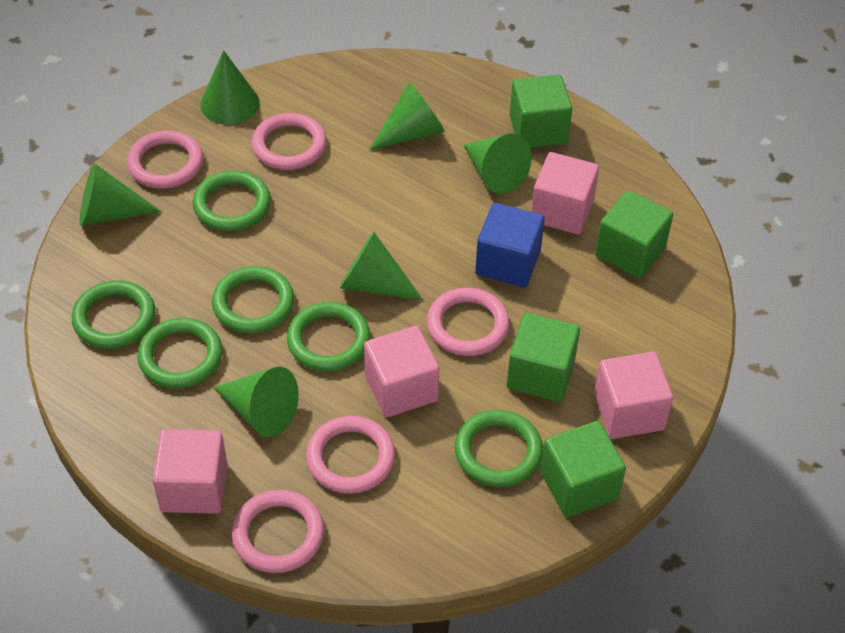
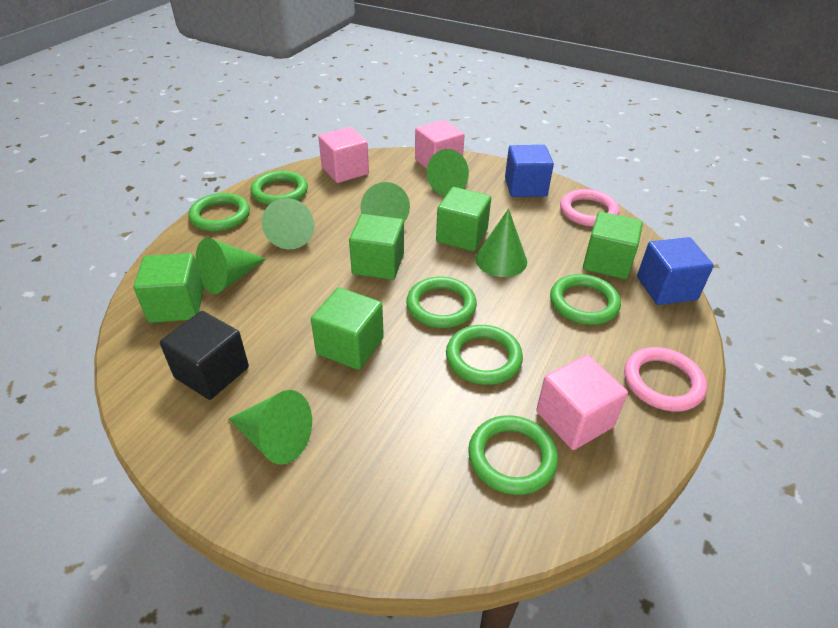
black cube: none = 0 -> [160,311,249,400] = 1
blue cube: [475,203,545,287] = 1 -> [505,145,554,197] [637,237,714,305] = 2
green cube: [507,313,580,402] [510,75,572,148] [540,421,626,517] [595,190,673,279] = 4 -> [133,253,204,323] [311,287,384,370] [349,214,404,280] [436,187,491,251] [583,212,643,279] = 5
pink cube: [152,429,227,514] [364,326,439,417] [531,152,599,235] [594,352,673,439] = 4 -> [318,127,369,183] [415,120,465,169] [536,355,628,450] = 3
pink ring: [127,130,203,189] [232,490,324,573] [251,113,327,170] [306,416,395,494] [427,288,510,356] = 5 -> [560,189,619,227] [624,347,707,412] = 2

